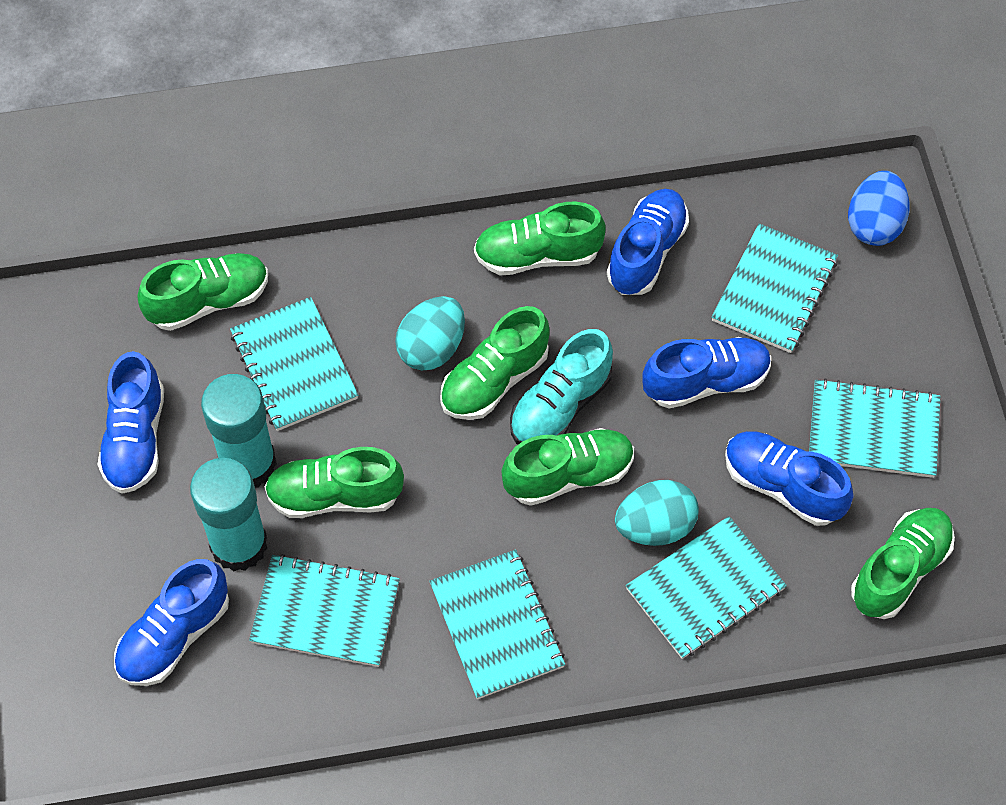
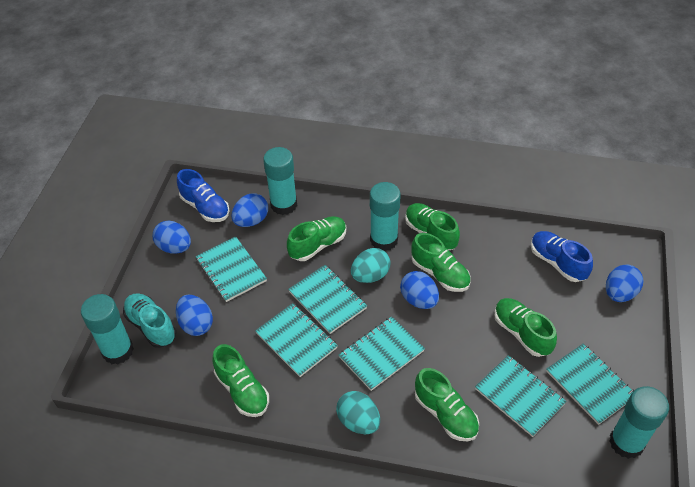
blue egg: [848,171,910,246] = 1 -> [153,221,191,254] [176,295,213,336] [231,193,268,227] [400,271,439,309] [606,264,643,302] = 5
blue shoe: [97,351,164,494] [114,559,229,686] [607,189,689,295] [642,337,771,408] [725,431,853,526] = 5 -> [177,169,230,222] [531,231,593,282] = 2
turquoise glue stick: [190,458,267,571] [201,374,277,488] = 2 -> [81,294,134,365] [263,147,297,215] [370,182,401,251] [609,386,669,459] = 4

